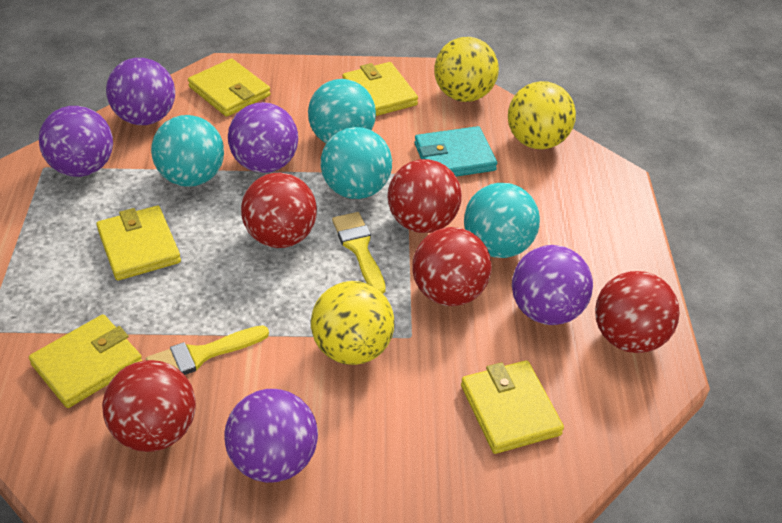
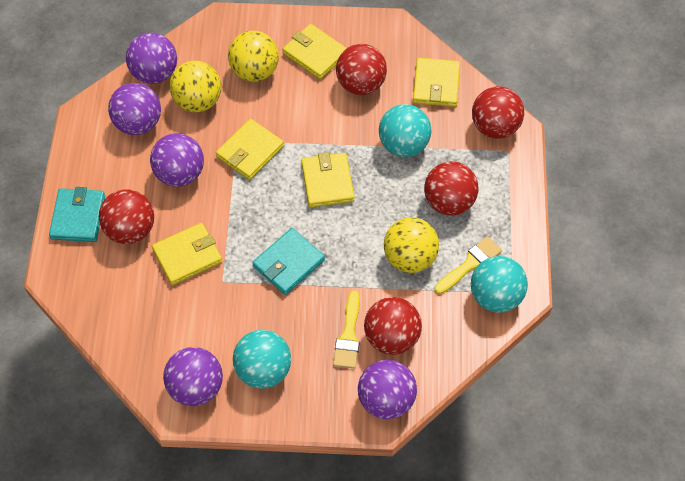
turquoise ball: [151,115,224,187] [308,79,376,143] [321,127,392,199] [464,183,540,258] = 4 -> [233,330,291,389] [379,104,431,157] [471,256,528,313] = 3
turquoise wallet: [415,126,497,177] = 1 -> [49,187,105,242] [252,228,325,295] = 2

